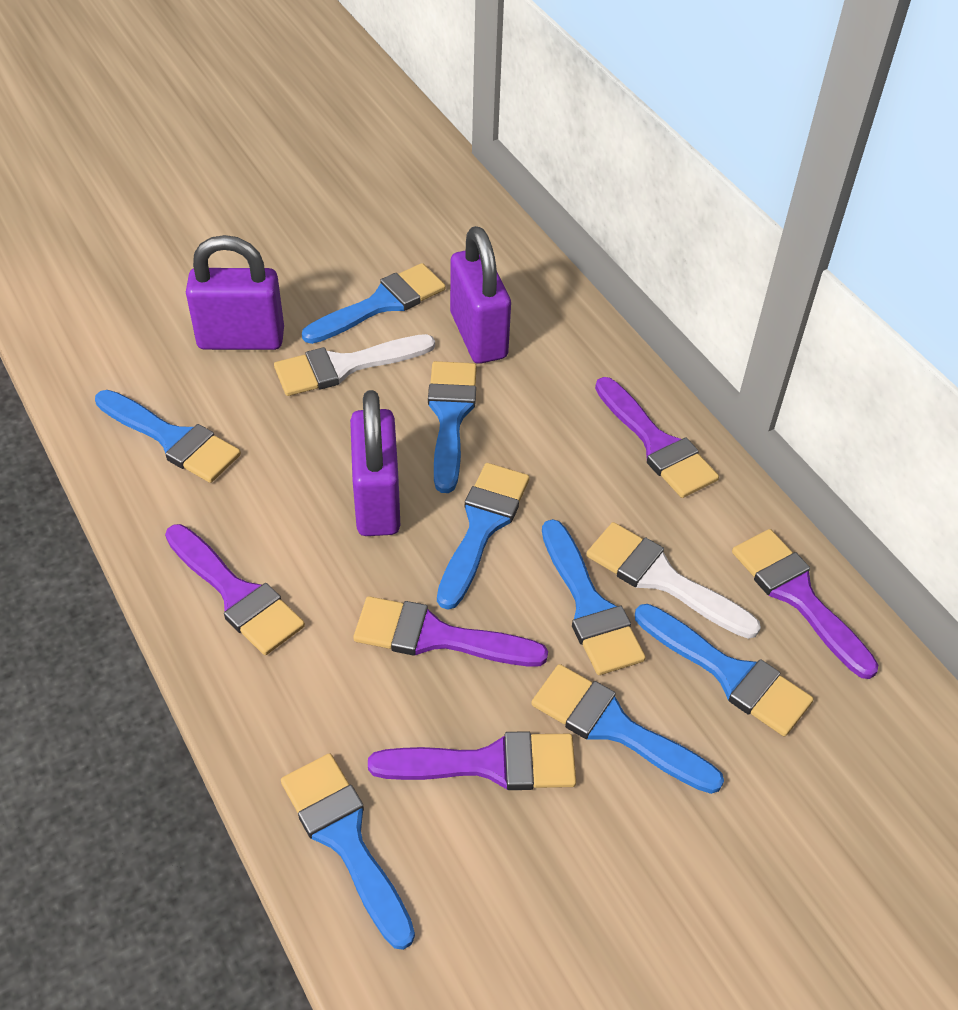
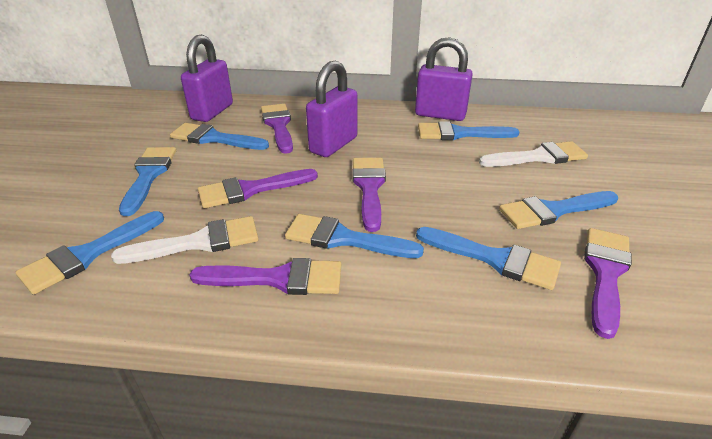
blue brush: [95,390,241,483] [281,753,415,950] [302,263,446,344] [428,361,477,493] [437,463,529,610] [531,664,724,794] [542,519,646,675] [635,604,814,736] = 8 -> [16,211,164,295] [119,147,176,216] [170,123,269,150] [285,214,424,258] [416,227,561,290] [418,121,519,140] [499,191,618,229] = 7

